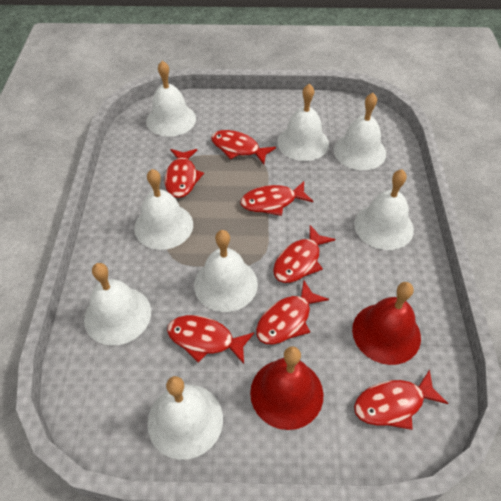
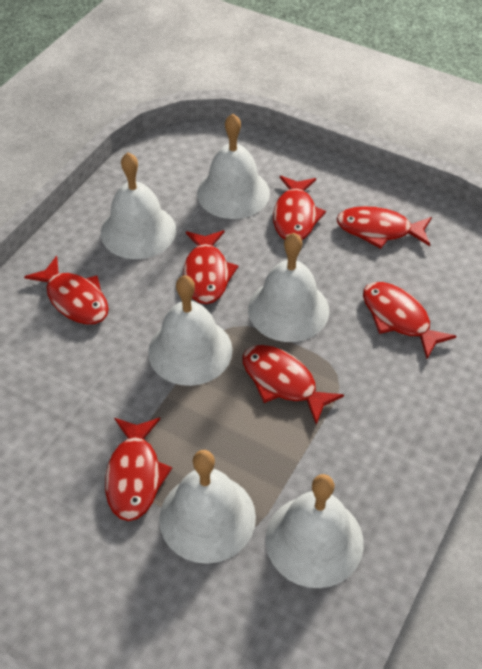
red bell: [250,346,323,430] [352,282,421,365] = 2 -> none = 0
white bell: [84,263,151,346] [134,169,193,250] [146,61,196,137] [147,376,223,460] [194,230,258,312] [277,84,329,161] [334,93,386,170] [354,169,414,250] = 8 -> [101,152,176,259] [148,275,233,386] [159,450,256,564] [197,114,270,219] [248,233,329,342] [266,474,364,588] = 6

